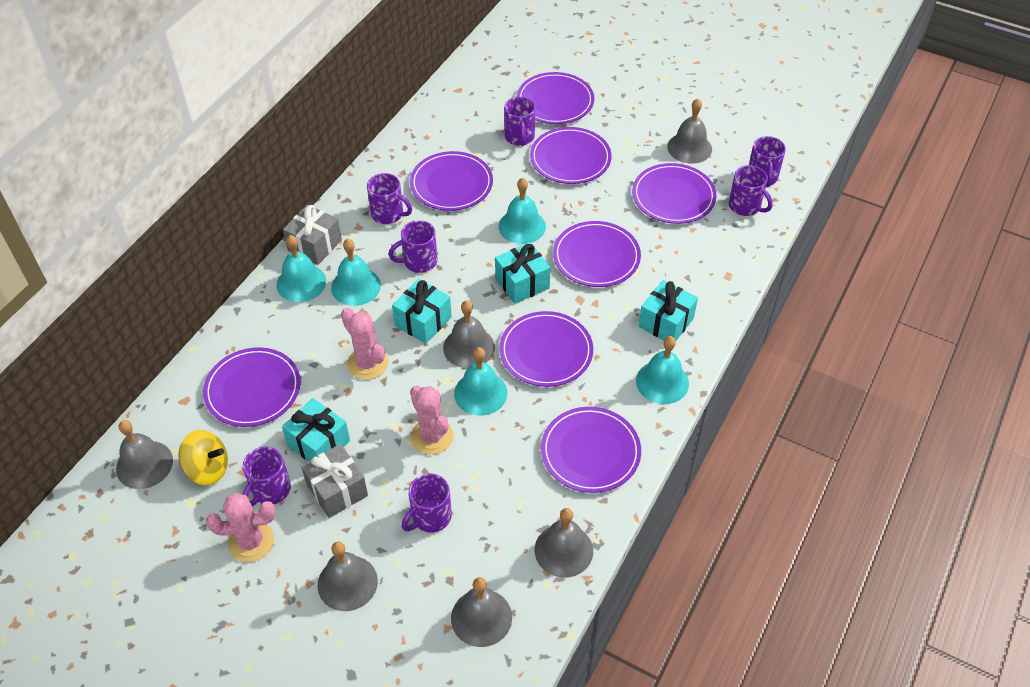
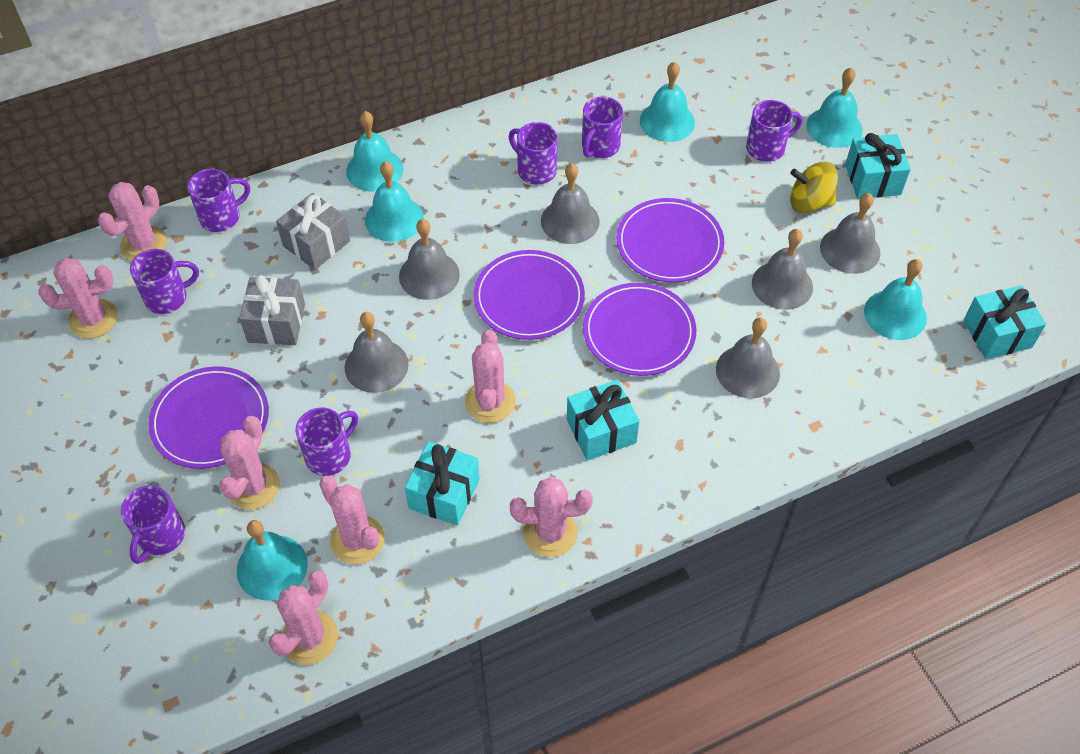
pink cactus: [206,493,275,562] [341,308,388,380] [410,386,454,455] = 3 -> [39,258,118,338] [98,182,167,261] [219,416,280,510] [269,570,338,665] [319,476,385,565] [465,330,516,423] [510,477,593,557] = 7
purple plate: [203,347,301,427] [410,151,493,211] [499,311,593,387] [517,72,594,124] [530,127,612,184] [541,407,641,493] [553,221,641,287] [632,163,717,224] = 8 -> [148,366,269,469] [474,250,585,340] [583,283,696,376] [616,198,724,283] = 4
turquoise bell: [277,235,326,302] [331,239,381,306] [454,347,507,416] [499,178,546,244] [636,336,689,404] = 5 -> [237,520,308,600] [346,111,403,192] [365,161,424,242] [640,62,695,142] [806,68,862,148] [864,259,927,340] = 6

